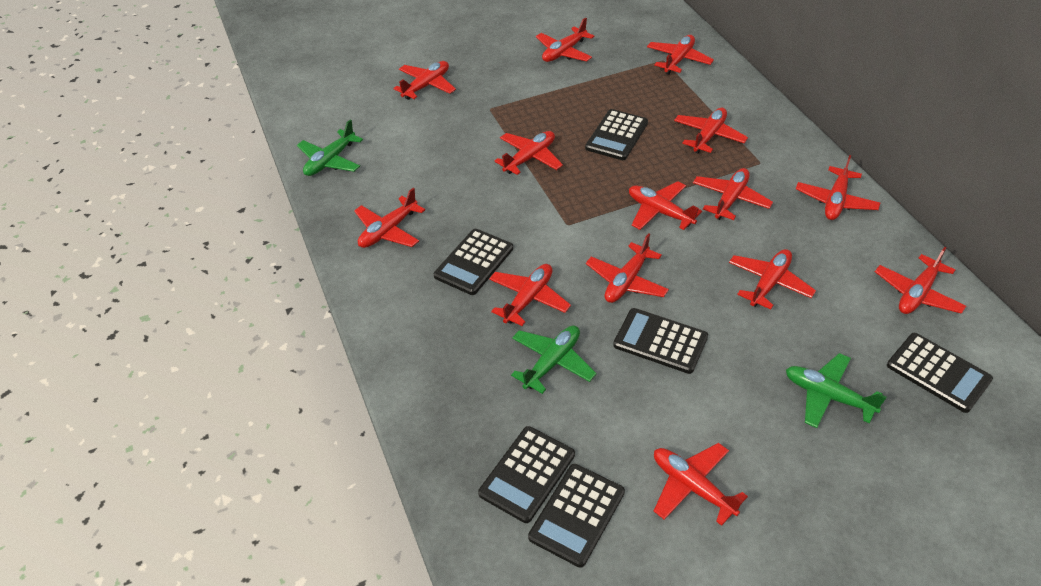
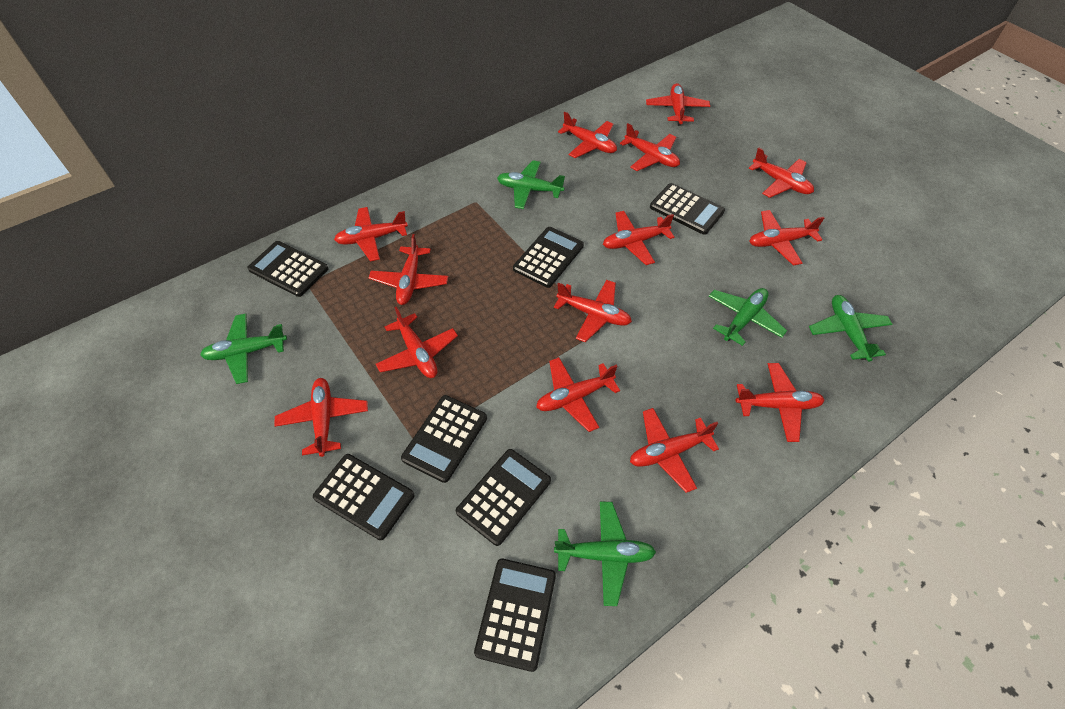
black calculator: [434,229,513,295] [478,426,575,523] [528,464,625,568] [585,109,648,160] [613,308,708,374] [887,333,993,413] = 6 -> [247,241,329,297] [313,454,414,540] [401,395,487,483] [456,449,551,546] [474,559,556,672] [513,227,584,288] [650,183,725,235] = 7
green plane: [297,120,363,176] [511,325,596,394] [786,353,887,428] = 3 -> [200,314,287,384] [497,160,565,209] [554,502,656,606] [709,288,787,346] [809,295,892,362] = 5

